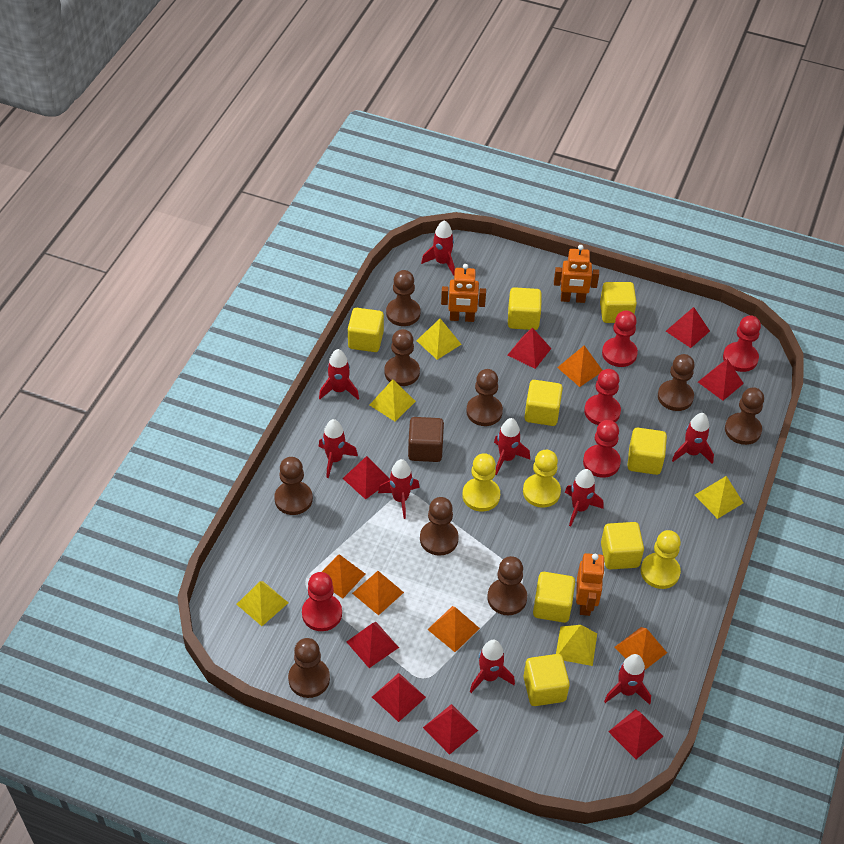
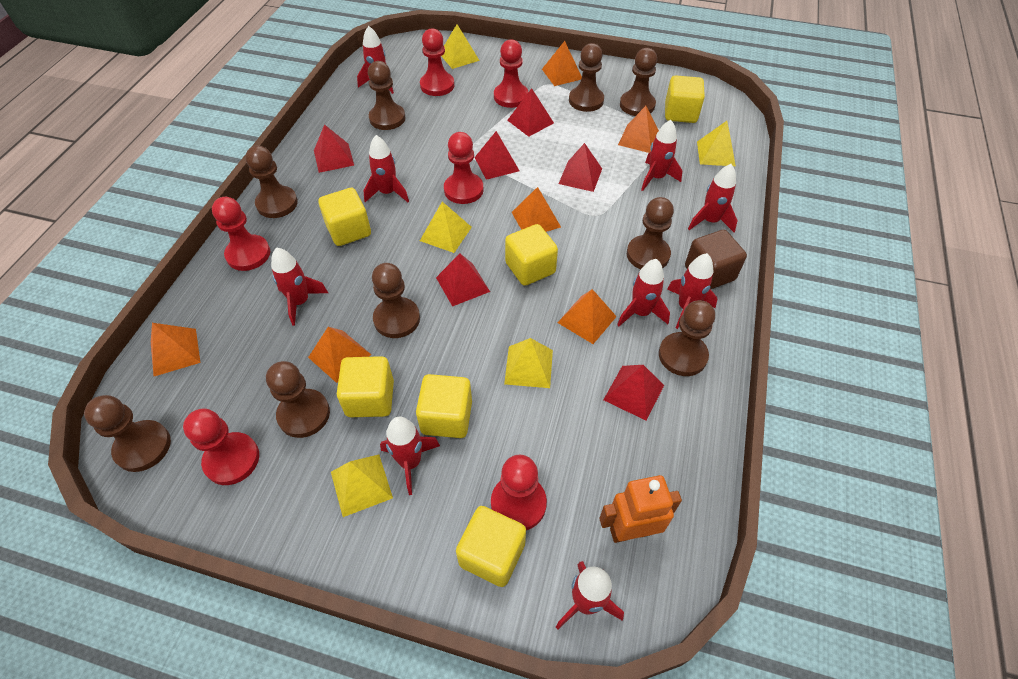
orange pyramid: [322,554,365,599] [352,571,404,616] [427,606,480,652] [557,345,602,387] [614,627,667,670] = 5 -> [151,323,200,376] [308,327,371,383] [512,187,561,232] [542,41,582,86] [557,289,617,344] [618,106,659,153] = 6
orange robot: [441,264,486,322] [554,245,599,303] [576,553,605,616] = 3 -> [599,475,682,543] = 1
red pawn: [302,572,342,631] [583,420,621,478] [584,369,621,425] [602,311,638,367] [723,315,761,372] = 5 -> [183,408,259,485] [212,197,270,271] [420,28,454,96] [444,132,484,204] [491,454,547,530] [494,39,528,108] = 6
red pyramid: [343,456,390,500] [347,622,399,668] [372,673,426,722] [423,704,478,755] [508,328,552,369] [608,709,664,759] [666,307,710,348] [698,359,744,401] = 8 -> [314,124,354,173] [436,253,490,307] [474,131,519,180] [507,88,554,137] [559,143,602,192] [603,365,664,421] = 6
yellow cube: [348,308,384,352] [508,287,542,330] [524,654,570,706] [525,380,563,426] [533,572,575,623] [600,282,637,323] [601,522,644,570] [627,428,667,475] = 8 -> [318,188,371,246] [337,356,394,417] [416,374,472,438] [456,506,526,587] [505,224,558,286] [665,75,705,123] = 6
yellow pawn: [462,453,500,511] [523,450,561,508] [641,530,681,589] = 3 -> none = 0

